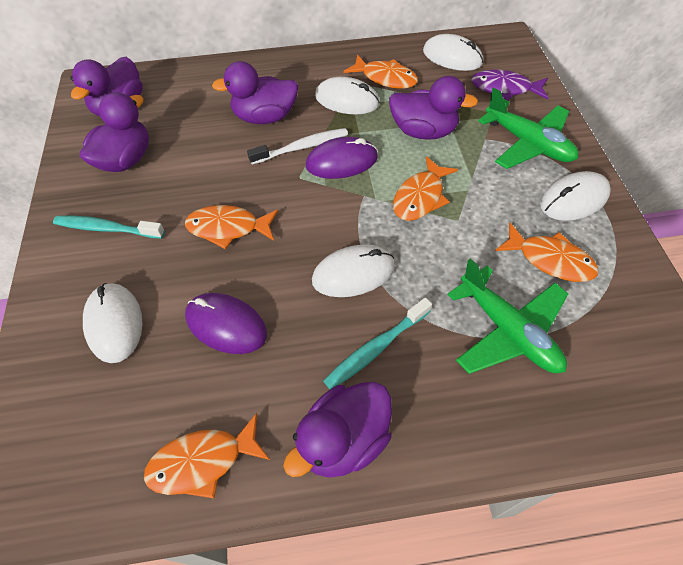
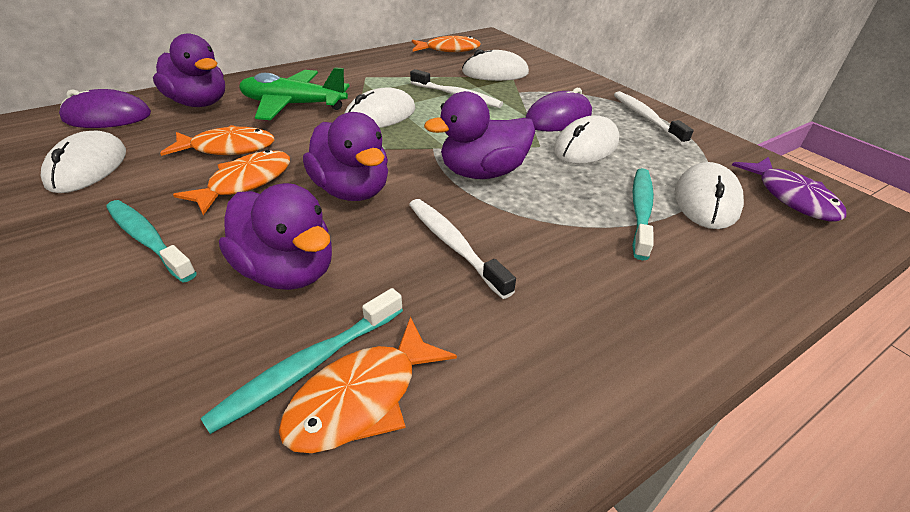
green plane: [447,258,568,374] [478,88,578,169] = 2 -> [239,67,349,120] = 1
orange fish: [144,413,270,498] [185,205,278,249] [343,55,418,89] [393,156,458,221] [495,223,598,282] = 5 -> [160,125,275,156] [173,150,290,215] [279,316,457,453] [412,36,481,52] = 4
purple duck: [70,56,143,116] [80,92,149,172] [212,61,299,124] [283,382,392,478] [389,76,478,140] = 5 -> [153,33,225,107] [219,183,332,290] [303,112,388,201] [424,91,535,179] = 4
turquoise toothbrush: [53,216,165,239] [323,297,432,389] = 2 -> [106,200,197,283] [200,288,403,434] [632,168,654,260] = 3
white toothbrush: [247,128,348,165] = 1 -> [409,199,516,299] [410,69,503,108] [614,91,694,145] = 3

